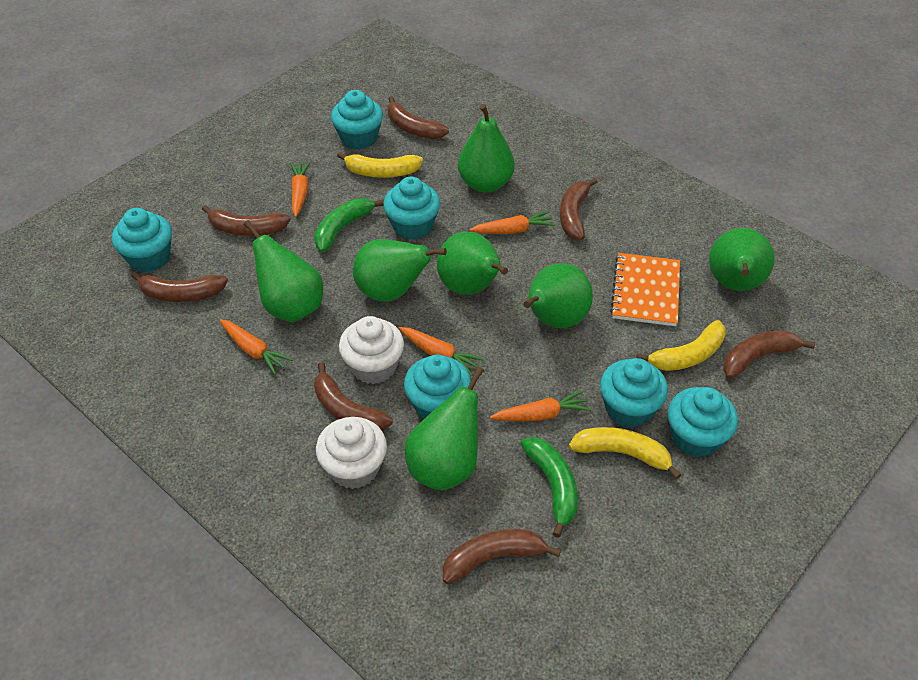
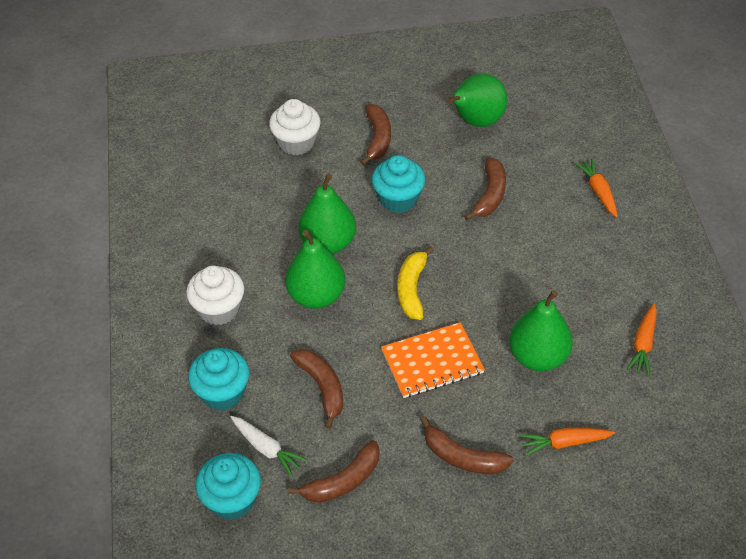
brown banana: [131,271,228,302] [202,205,291,236] [314,362,393,431] [387,96,449,139] [443,529,561,584] [560,178,597,240] [723,330,815,379] = 7 -> [288,440,380,503] [290,349,343,429] [361,104,391,165] [420,416,514,474] [464,158,506,220] = 5
green banana: [314,199,384,252] [521,437,578,538] = 2 -> none = 0
green pear: [244,220,323,322] [353,239,447,302] [404,367,484,490] [437,232,508,295] [458,104,515,193] [523,263,593,328] [709,228,775,291] = 7 -> [285,230,345,309] [299,173,356,254] [447,73,507,127] [509,290,573,371] = 4
orange carrot: [220,319,293,375] [290,161,311,217] [399,327,484,376] [469,211,555,234] [490,390,591,421] = 5 -> [520,428,615,456] [574,158,617,217] [626,304,657,376] = 3
turquoise cupcake: [112,208,172,272] [331,90,383,150] [383,176,440,240] [404,355,471,419] [600,358,668,427] [668,387,738,458] = 6 -> [188,348,249,410] [195,453,261,520] [372,155,425,213] = 3
white carrot: none = 0 -> [231,416,308,477] = 1
yellow banana: [337,152,423,178] [569,427,682,479] [636,320,726,371] = 3 -> [397,246,434,320] = 1

